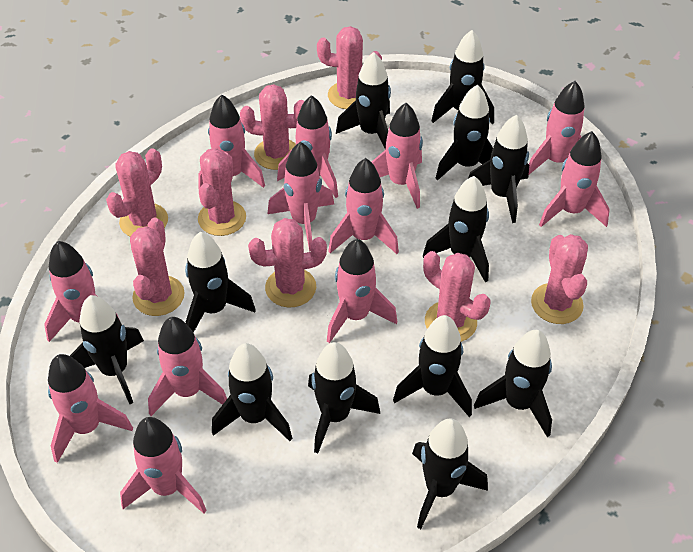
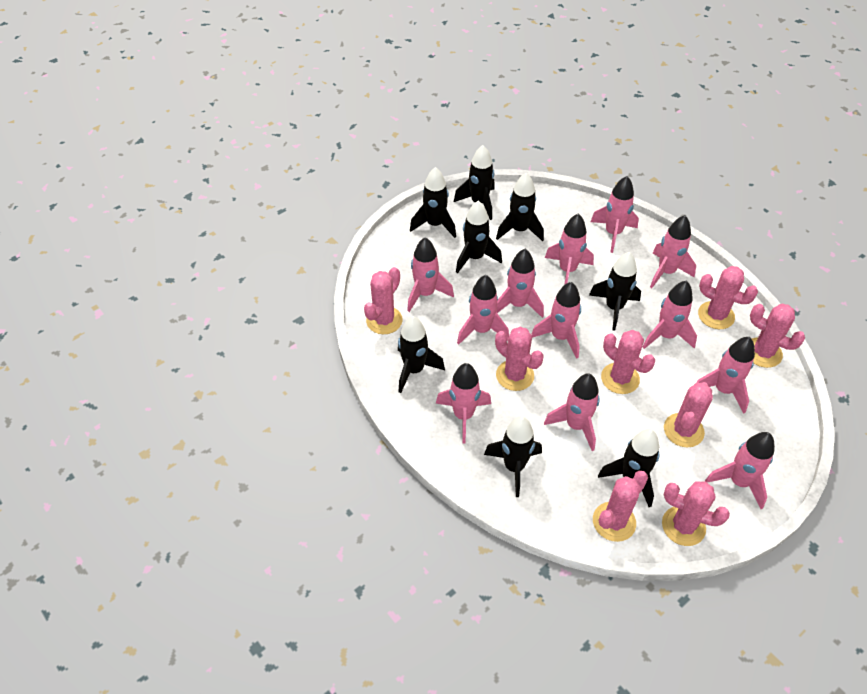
black rocket: [70,295,144,404] [185,232,256,333] [212,343,292,441] [308,342,380,454] [336,52,391,150] [393,315,472,417] [412,419,488,529] [423,176,489,282] [432,30,494,124] [435,85,493,181] [468,115,529,223] [474,330,552,437] = 12 -> [398,316,445,393] [410,167,456,238] [454,145,495,220] [456,201,502,273] [484,416,542,497] [496,173,544,241] [589,252,641,331] [598,429,659,507] = 8

